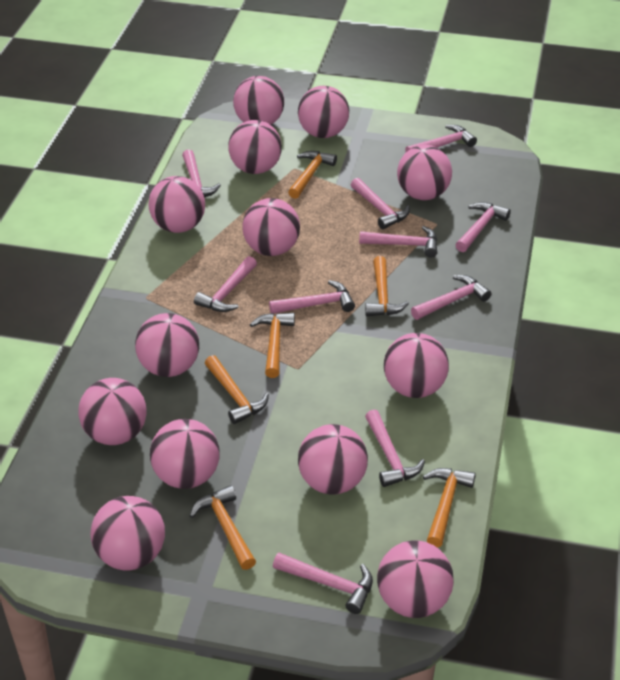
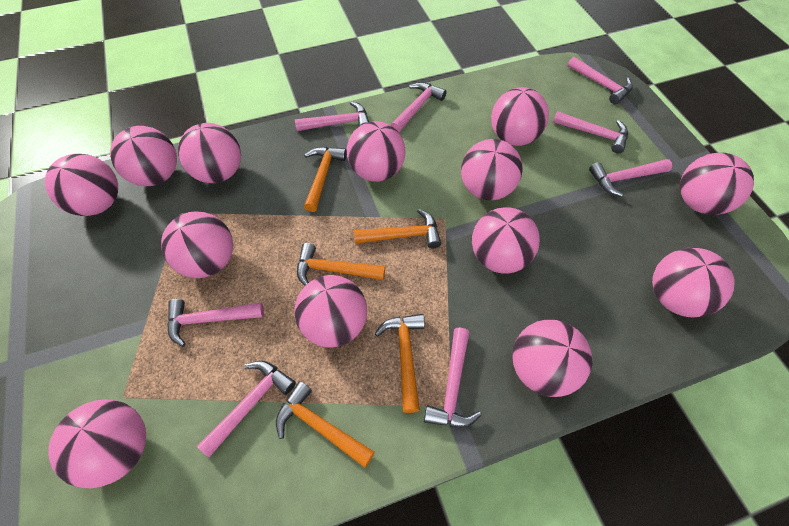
orange hammer: [190,485,256,570] [205,355,269,424] [250,313,295,378] [288,151,337,199] [365,256,409,316] [423,468,476,547] = 6 -> [276,381,375,468] [297,243,385,286] [304,147,347,212] [354,209,441,248] [375,314,425,413] = 5
pink hammer: [182,149,221,198] [194,256,257,312] [269,280,355,314] [273,553,373,614] [351,178,410,229] [359,226,437,258] [365,409,425,487] [405,125,477,152] [411,275,491,320] [456,202,511,252] = 10 -> [167,299,264,347] [197,361,296,457] [295,101,369,131] [391,82,447,132] [424,328,481,428] [553,111,628,154] [568,57,633,104] [589,159,672,197] = 8

